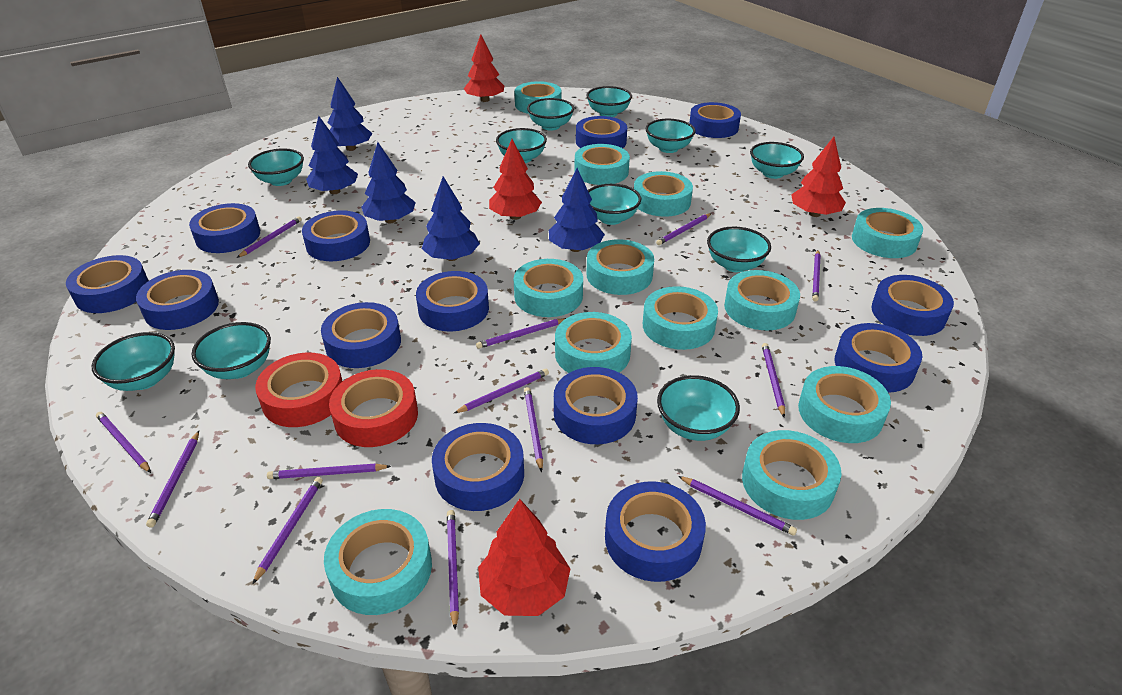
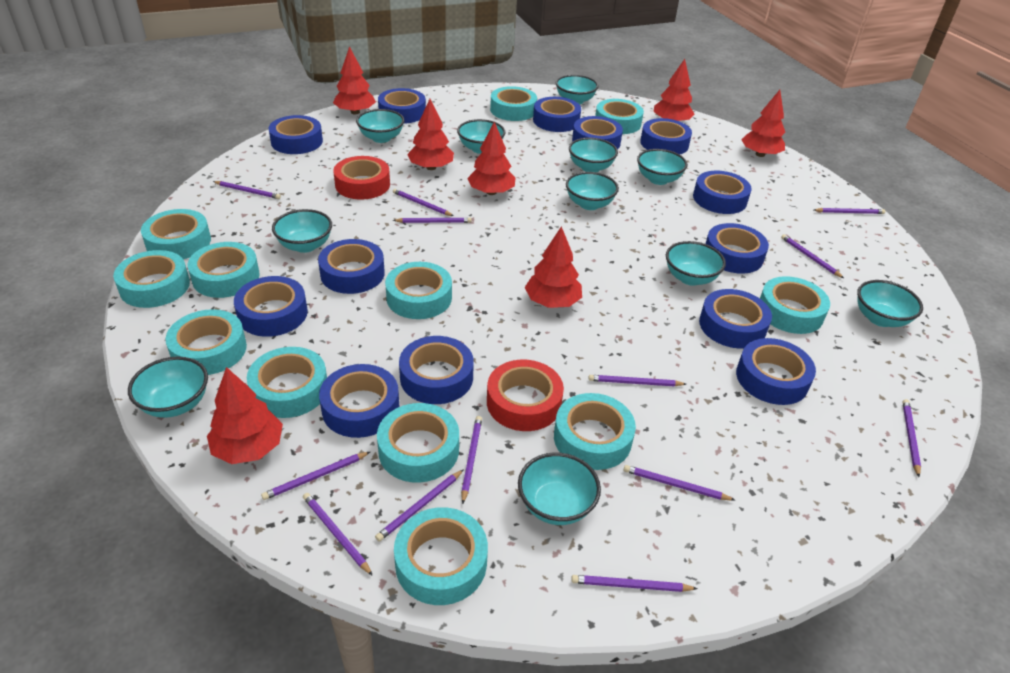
blue tree: [306,116,358,194] [327,77,373,151] [361,142,416,223] [422,176,480,261] [549,168,605,252] = 5 -> none = 0
red tree: [464,34,504,102] [478,499,571,616] [489,139,542,220] [791,137,846,217] = 4 -> [207,367,283,464] [333,46,376,114] [407,99,454,170] [467,122,516,195] [524,226,582,308] [653,59,695,121] [741,90,785,157] = 7

